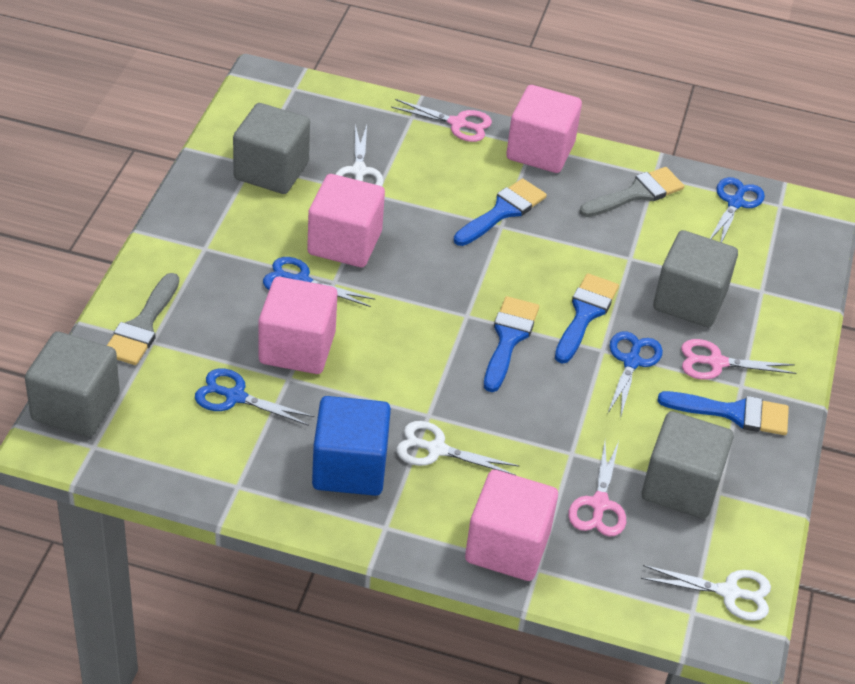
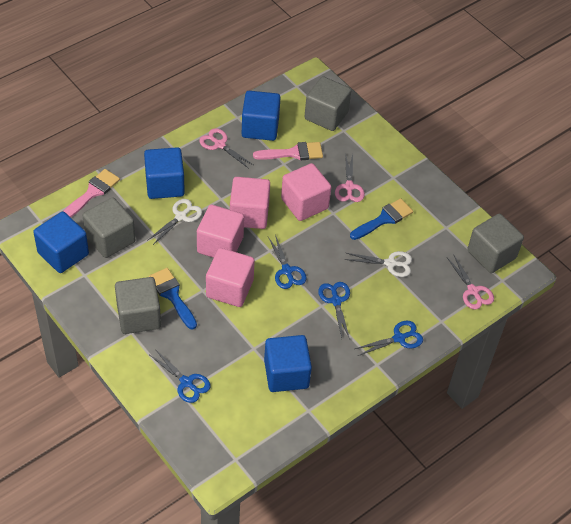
blue brush: [454,178,547,246] [484,296,539,392] [555,273,619,363] [658,391,789,435] = 4 -> [149,268,197,330] [350,198,413,240] = 2
blue cube: [312,396,391,496] = 1 -> [33,212,89,273] [144,147,185,199] [242,91,281,141] [264,335,312,392] = 4
grey brush: [107,273,179,365] [579,167,684,217] = 2 -> none = 0
pink brush: none = 0 -> [63,169,120,217] [253,142,323,160] = 2
white scissors: [335,124,384,186] [396,421,520,475] [641,565,771,621] = 3 -> [147,199,202,245] [345,251,412,277] = 2

